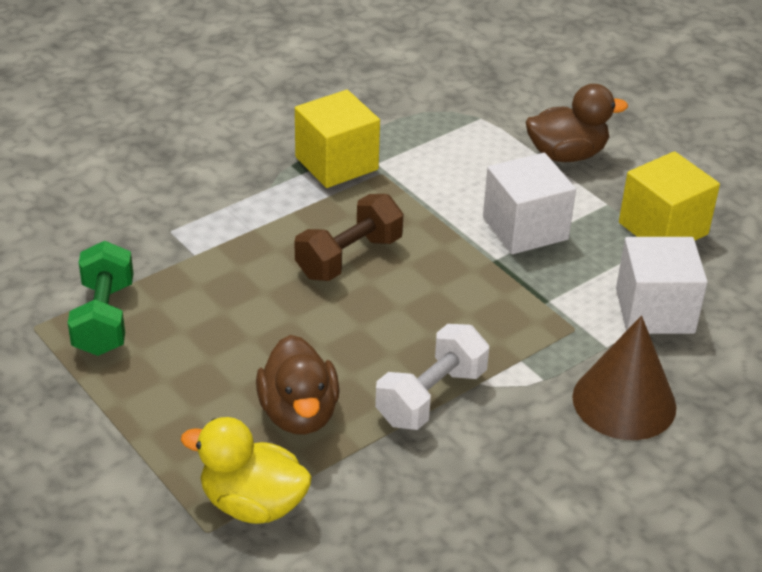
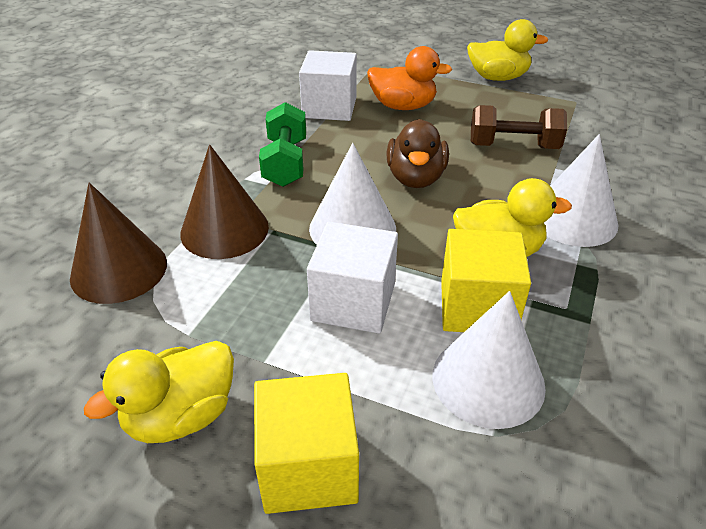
brown cone: [572,316,676,440] = 1 -> [70,183,167,304] [180,144,269,259] = 2
brown duck: [256,335,340,435] [526,84,628,162] = 2 -> [387,119,449,188] = 1
orange duck: none = 0 -> [367,46,452,110] = 1
white cone: none = 0 -> [309,143,396,245] [432,291,546,429] [544,134,618,247] = 3
white dumbbell: [375,324,489,430] = 1 -> none = 0
yellow duck: [181,417,312,524] = 1 -> [84,341,234,443] [453,178,572,257] [467,19,548,81] = 3

